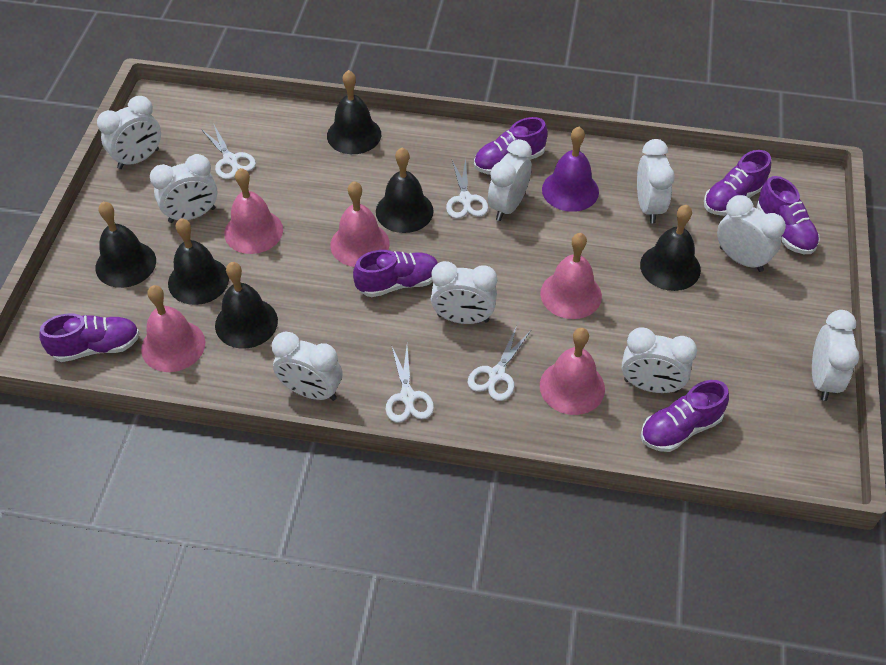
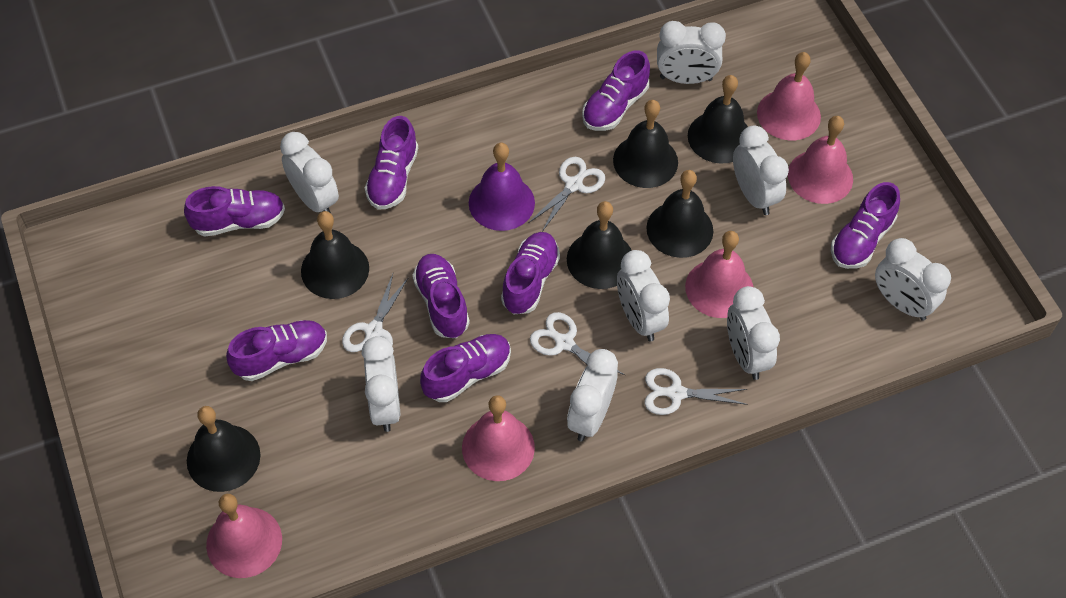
purple shoe: [39,313,140,362] [353,250,438,297] [474,117,548,175] [641,380,729,452] [704,150,771,216] [757,176,820,254] = 6 -> [184,186,285,237] [226,320,327,381] [365,116,418,209] [413,254,470,338] [420,334,511,402] [501,232,560,314] [582,51,650,131] [831,182,900,269] = 8
white clock: [97,96,161,169] [150,154,217,223] [272,332,343,401] [431,261,497,324] [488,139,532,221] [622,327,697,393] [637,139,675,224] [717,195,786,272] [812,310,859,401] = 9 -> [280,132,339,213] [362,336,400,432] [567,349,618,441] [617,250,670,341] [657,21,726,84] [727,286,780,380] [733,126,789,215] [875,238,951,321] = 8

